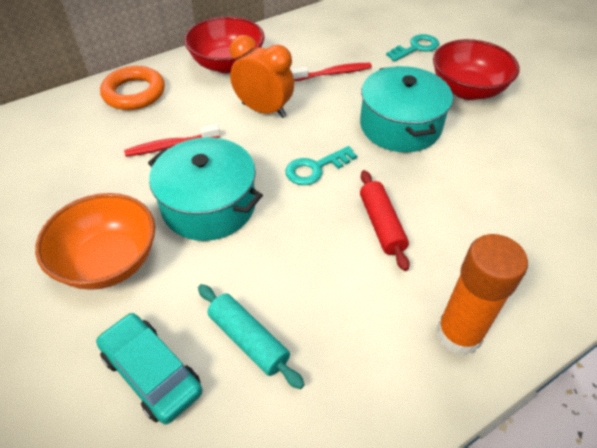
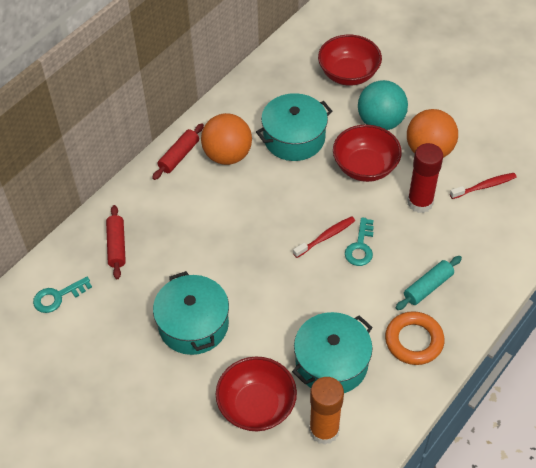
orange ball: none = 0 -> [201,113,252,165] [407,109,458,158] = 2
orange bowl: [35,193,155,290] = 1 -> none = 0
orange clock: [230,35,294,118] = 1 -> none = 0
red bowl: [184,16,265,73] [433,39,519,100] = 2 -> [216,357,297,431] [318,35,382,86] [333,125,402,182] = 3
red glue stick: none = 0 -> [407,143,443,213] = 1
red rolling pin: [360,170,410,271] = 1 -> [106,205,126,279] [152,124,204,180] = 2
turquoise ball: none = 0 -> [358,80,408,130] = 1
turquoise car: [96,313,203,424] = 1 -> none = 0
turquoise pot: [148,137,263,241] [360,66,453,152] = 2 -> [153,271,229,355] [256,93,332,161] [292,312,373,393] = 3

